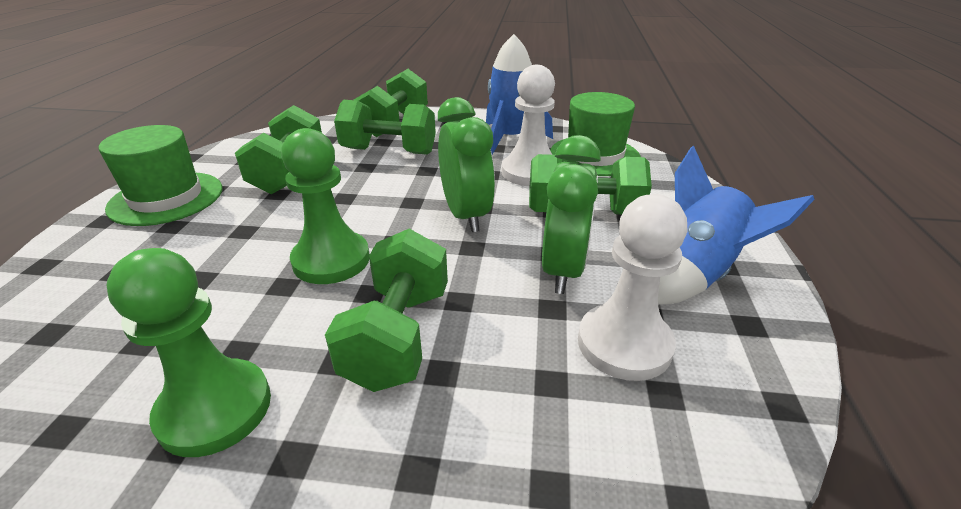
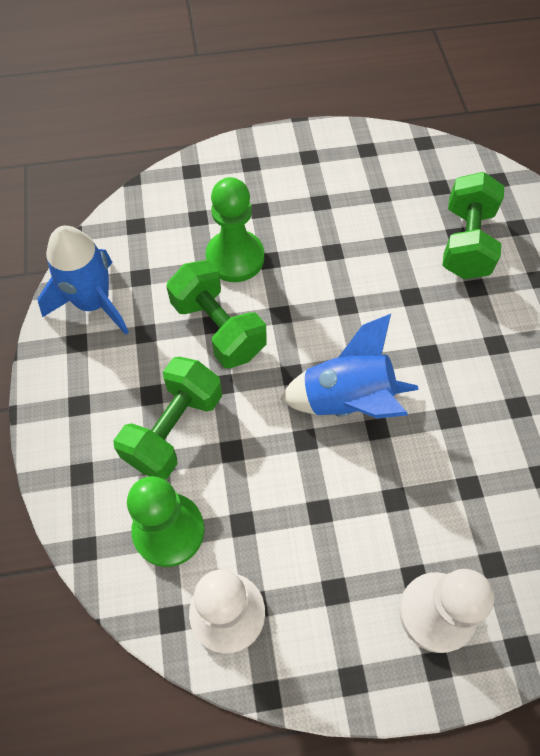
green clock: [438,97,495,232] [542,135,601,294] = 2 -> none = 0
green dumbbell: [235,105,322,194] [325,229,448,392] [334,100,436,155] [354,69,428,137] [529,154,652,215] = 5 -> [113,357,222,479] [166,260,266,368] [442,172,504,279] = 3
green hat: [98,125,222,226] [550,92,641,176] = 2 -> none = 0

